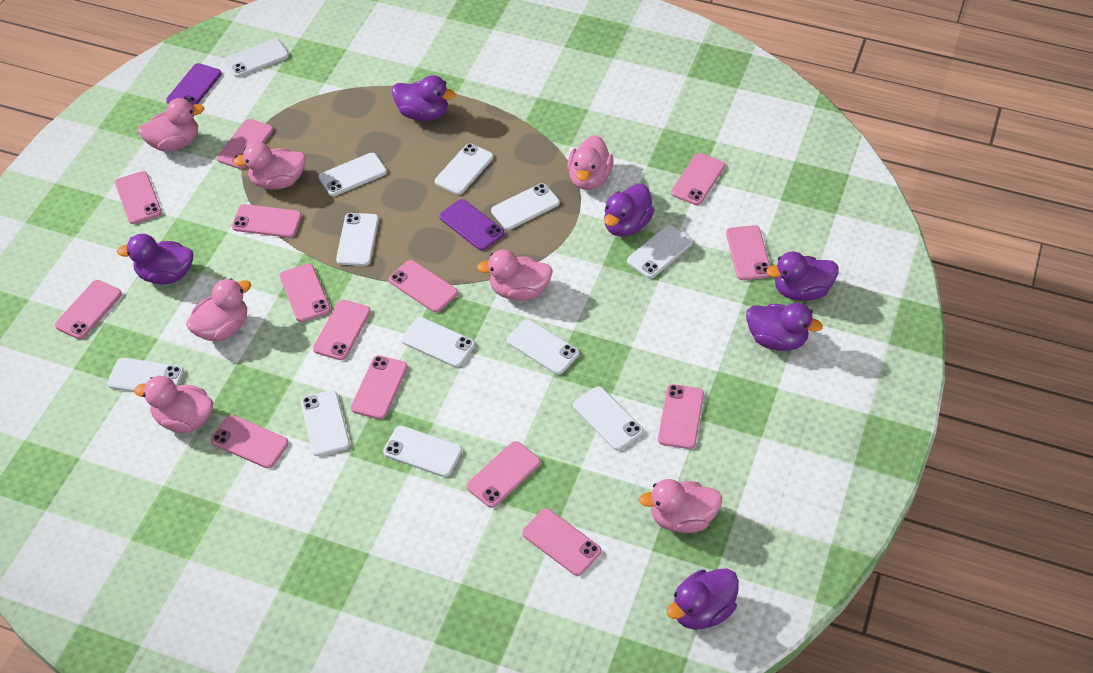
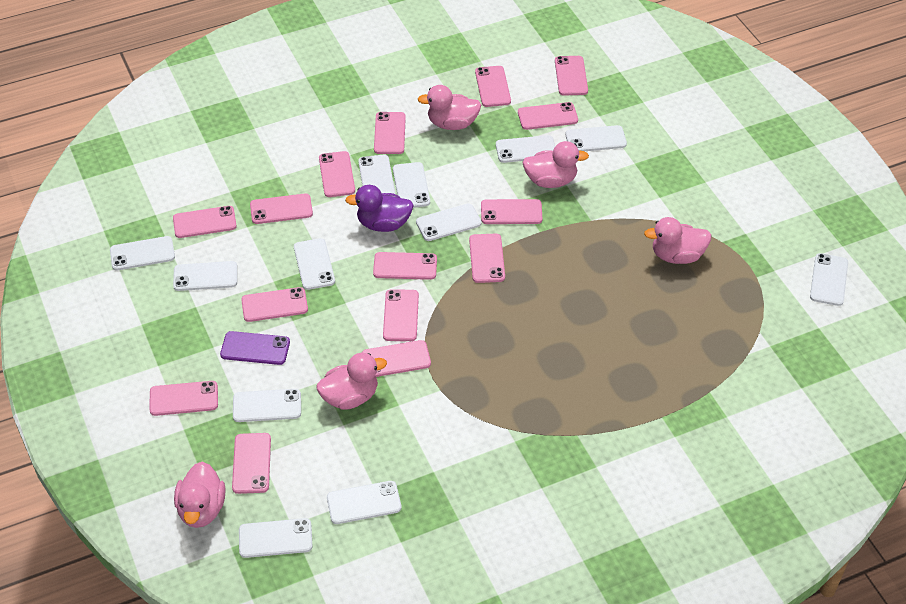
pink duck: [134,376,213,433] [138,98,205,151] [186,278,251,341] [233,142,306,190] [477,250,553,301] [567,135,614,190] [639,479,722,533] = 7 -> [174,462,225,528] [316,353,387,410] [418,85,481,130] [523,141,589,188] [644,217,712,264] = 5
pink phone: [55,280,122,339] [115,171,162,224] [211,415,289,469] [217,119,273,169] [232,204,302,238] [280,264,331,322] [313,300,371,360] [351,355,408,419] [389,260,458,313] [466,441,541,508] [522,508,601,576] [658,384,704,449] [671,153,725,205] [726,225,770,280] = 14 -> [149,381,218,416] [173,206,237,238] [232,433,271,494] [241,287,308,322] [250,193,313,224] [319,151,355,197] [362,340,431,377] [373,252,437,280] [374,112,406,154] [383,289,419,341] [469,234,505,283] [475,66,511,107] [481,199,542,224] [518,102,578,130] [555,56,588,96] = 15
purple duck: [117,234,193,284] [392,75,456,121] [604,183,654,237] [667,569,739,629] [746,303,823,351] [766,252,838,301] = 6 -> [345,185,414,232] = 1
purple phone: [166,63,222,105] [439,199,504,251] = 2 -> [220,331,290,365] = 1

